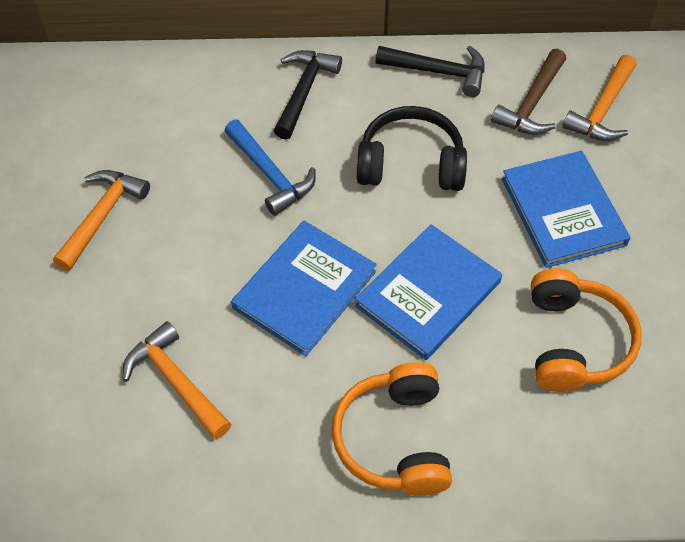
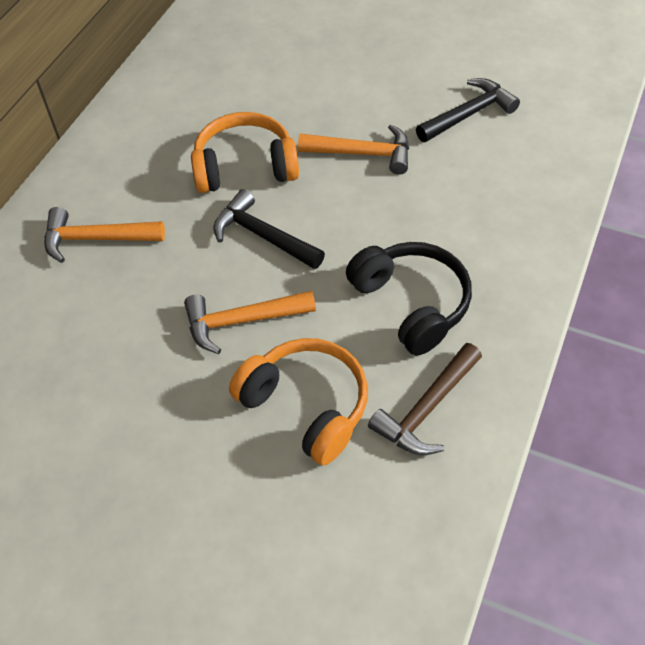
blue book: [231,221,377,356] [355,224,502,360] [502,151,630,268] = 3 -> none = 0
blue hammer: [225,119,316,216] = 1 -> none = 0

